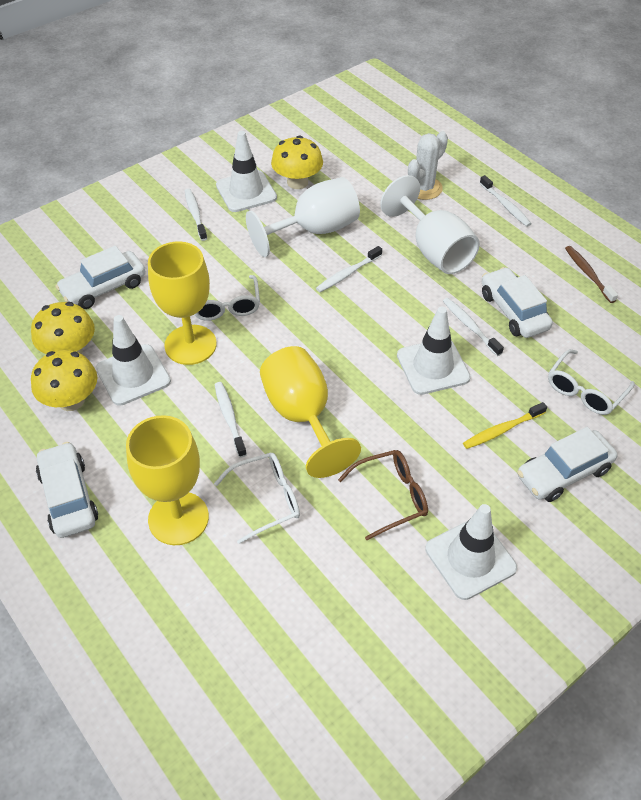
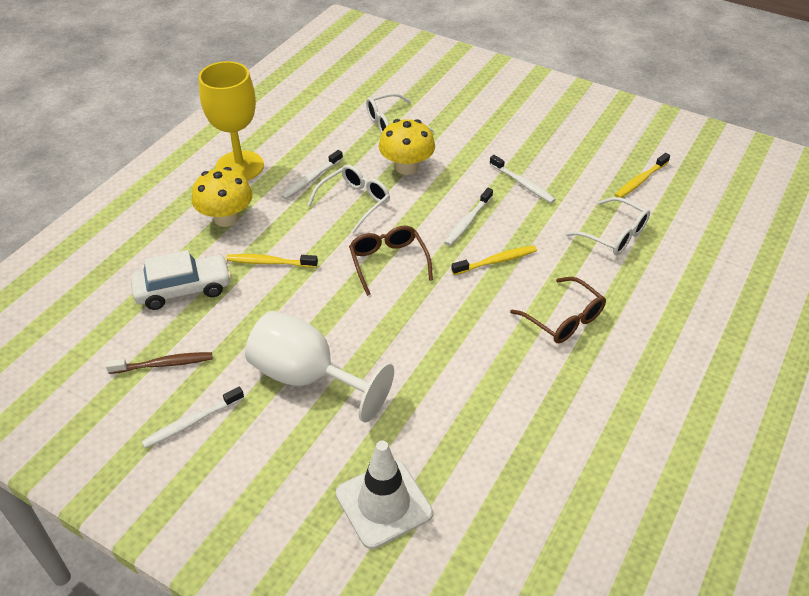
brown glasses: [338,450,428,540] = 1 -> [349,226,433,296] [510,277,606,343] = 2
white cactus: [408,131,448,200] = 1 -> none = 0
white car: [36,442,98,538] [55,246,145,309] [482,267,553,338] [517,427,618,502] = 4 -> [131,250,232,310] = 1
white goblet: [246,177,360,257] [380,175,480,274] = 2 -> [245,311,394,423] = 1
white toothbrush: [185,189,207,241] [214,382,247,458] [316,246,382,292] [443,298,504,356] [480,175,532,227] = 5 -> [142,387,244,448] [281,150,343,199] [444,188,493,246] [489,155,556,203] = 4
white traffic cone: [96,315,171,406] [216,131,277,212] [397,307,471,395] [425,504,517,600] = 4 -> [336,440,433,549] = 1
yellow goblet: [126,415,209,545] [148,241,217,365] [260,346,361,478] = 3 -> [199,61,264,180] = 1
yellow mushroom: [31,302,95,354] [31,350,97,411] [271,135,323,189] = 3 -> [192,167,253,227] [379,119,435,175] = 2
yellow toothbrush: [463,402,547,449] = 1 -> [227,254,318,268] [451,245,537,275] [615,153,670,198] = 3

